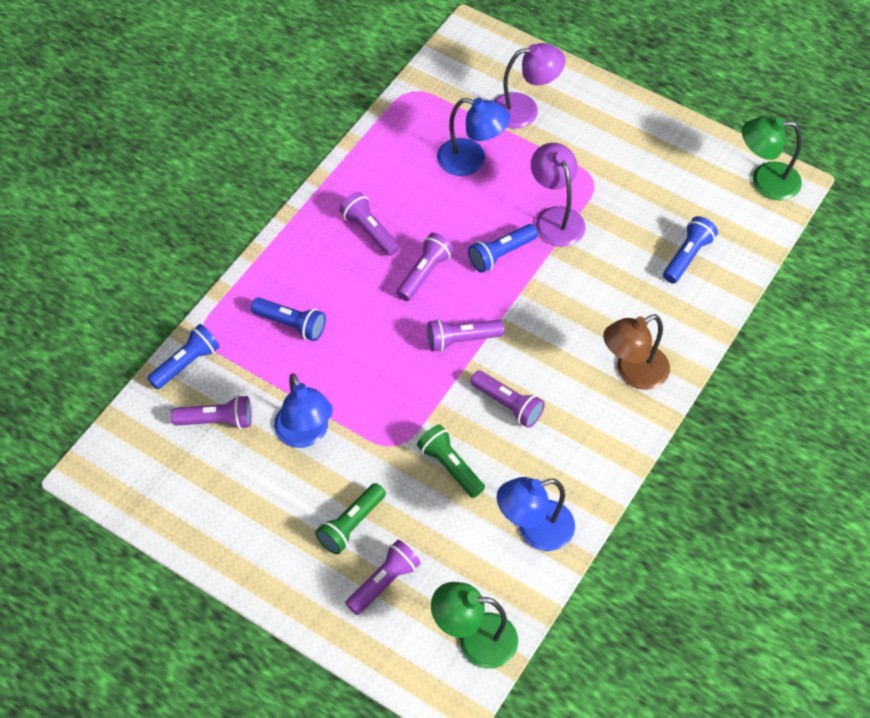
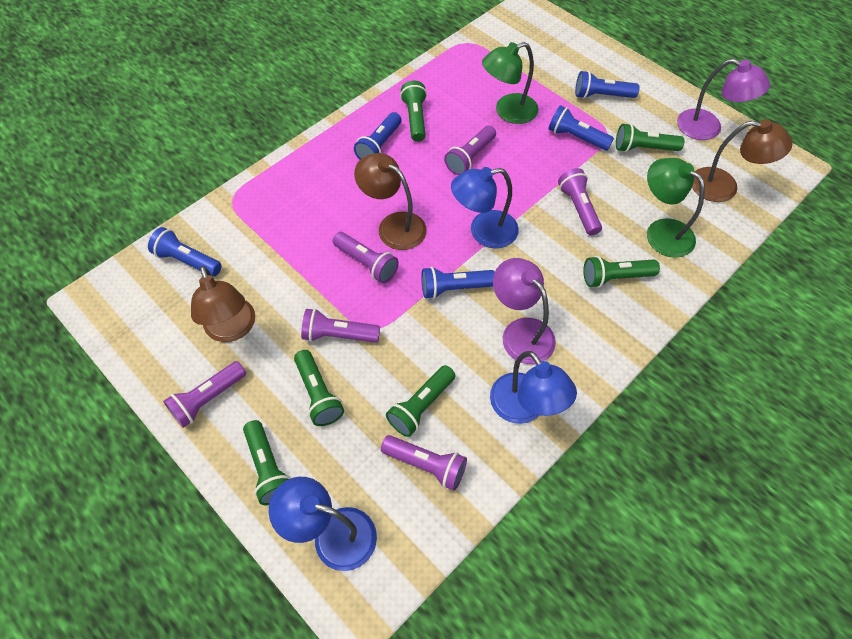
blue flashlight: [147,324,220,390] [251,298,326,341] [468,224,538,273] [663,216,718,284] = 4 -> [148,227,222,276] [354,112,401,160] [421,267,495,299] [548,105,614,150] [575,71,640,99] = 5
brown lamp: [603,314,670,390] = 1 -> [191,266,255,342] [354,153,427,250] [692,119,793,202] = 3
green flashlight: [315,483,386,554] [417,424,485,498] = 2 -> [243,420,291,505] [294,350,344,426] [386,365,455,437] [400,81,427,142] [583,256,660,288] [616,123,685,152] = 6

